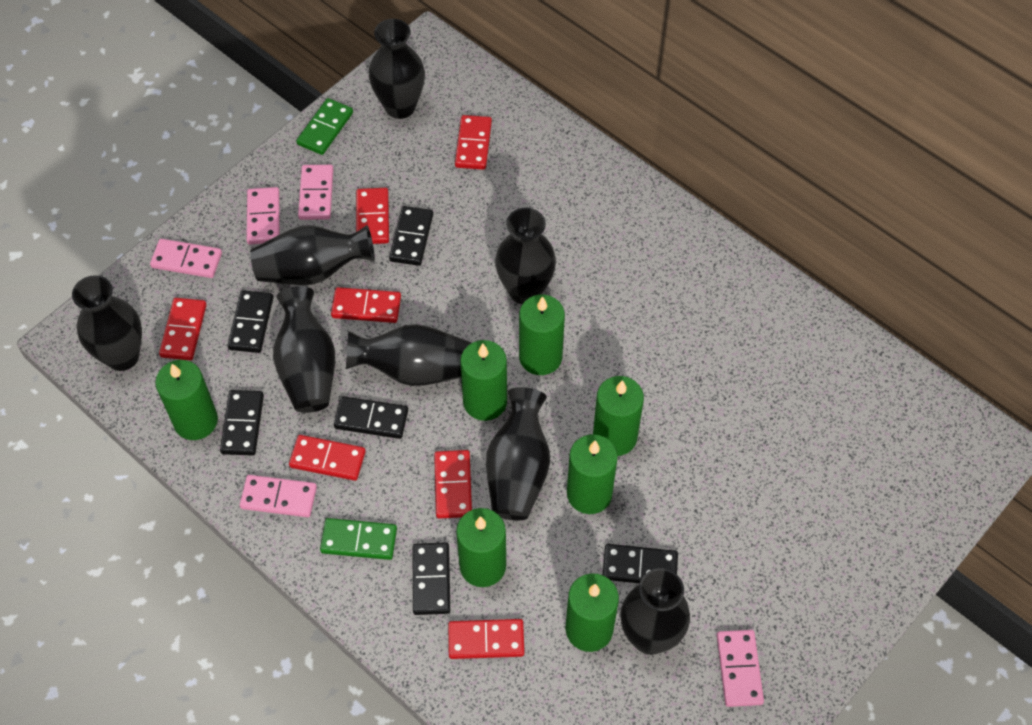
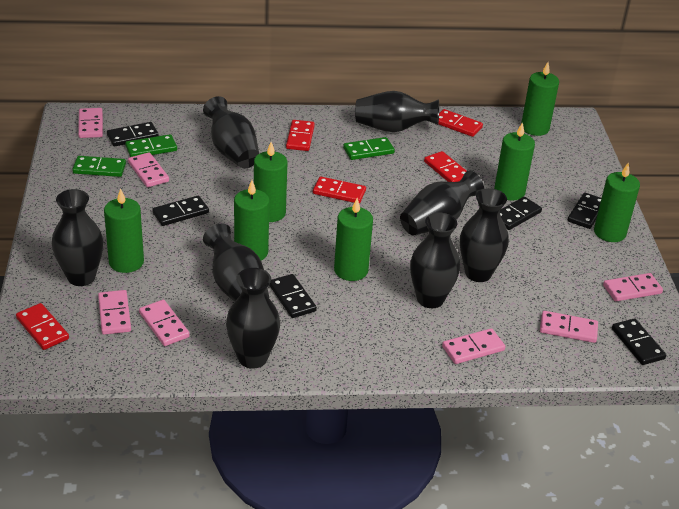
green domino: [296,98,353,155] [320,518,397,560] = 2 -> [72,156,126,177] [125,134,177,157] [343,137,395,160] = 3
pink domino: [150,239,222,278] [240,475,317,517] [247,187,280,245] [298,165,333,220] [717,630,764,707] = 5 -> [78,108,103,138] [98,290,131,335] [128,152,169,187] [139,300,190,346] [442,328,505,364] [540,311,598,343] [603,273,663,301] = 7
red domino: [159,298,207,360] [289,435,366,481] [331,287,401,323] [356,188,389,244] [434,450,472,518] [448,619,525,659] [455,115,492,170] = 7 -> [16,303,69,350] [286,120,315,151] [313,177,366,204] [424,151,466,182] [438,109,483,137] = 5

